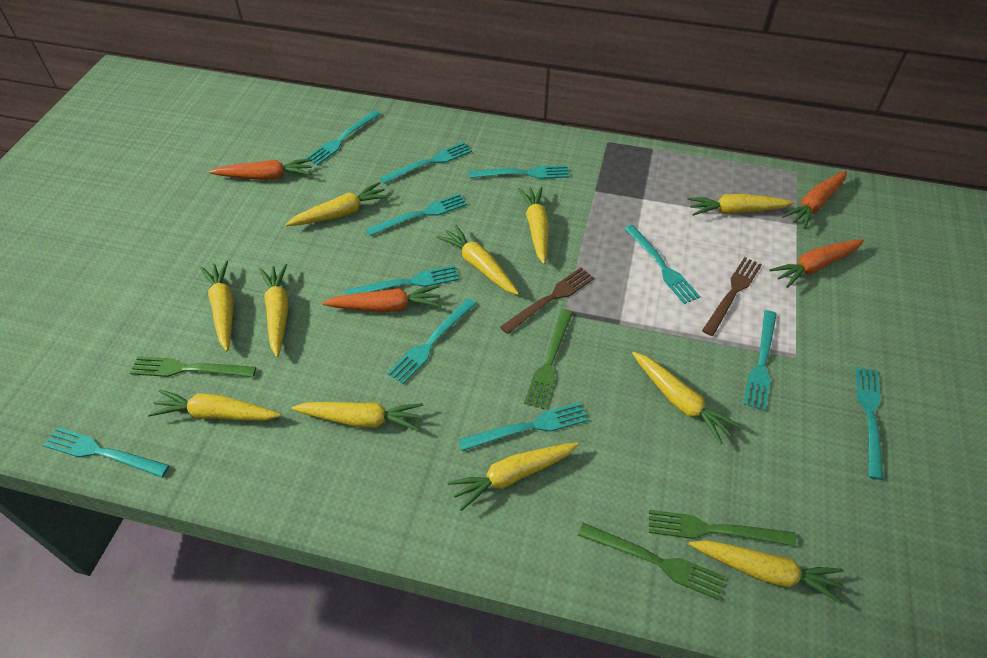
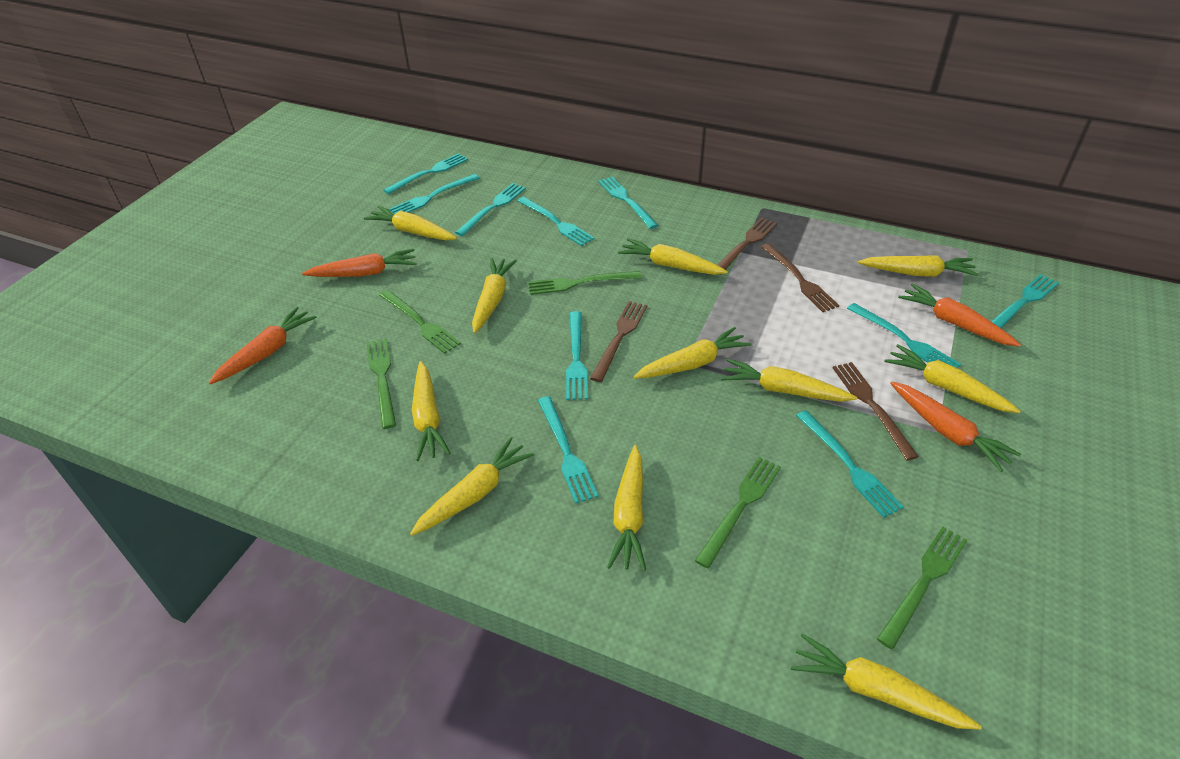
brown fork: [500,268,594,334] [702,257,762,336] = 2 -> [590,301,647,382] [717,218,777,275] [761,243,839,312] [833,362,919,461] = 4
green fork: [130,356,256,377] [524,309,573,409] [578,523,725,600] [649,510,796,547] = 4 -> [366,338,396,429] [379,290,461,354] [528,271,642,295] [695,457,781,569] [877,526,968,649] = 5
turquoise fork: [43,427,169,477] [305,110,381,165] [344,265,459,295] [366,193,467,236] [380,142,472,184] [387,298,476,384] [459,402,588,451] [469,165,569,179] [624,225,700,304] [743,310,777,411] [855,367,884,480] = 11 -> [383,153,468,194] [389,174,479,214] [455,183,526,236] [517,197,595,246] [538,396,599,504] [566,311,588,400] [598,177,659,229] [796,410,904,518] [847,303,961,368] [991,274,1059,328] = 10

